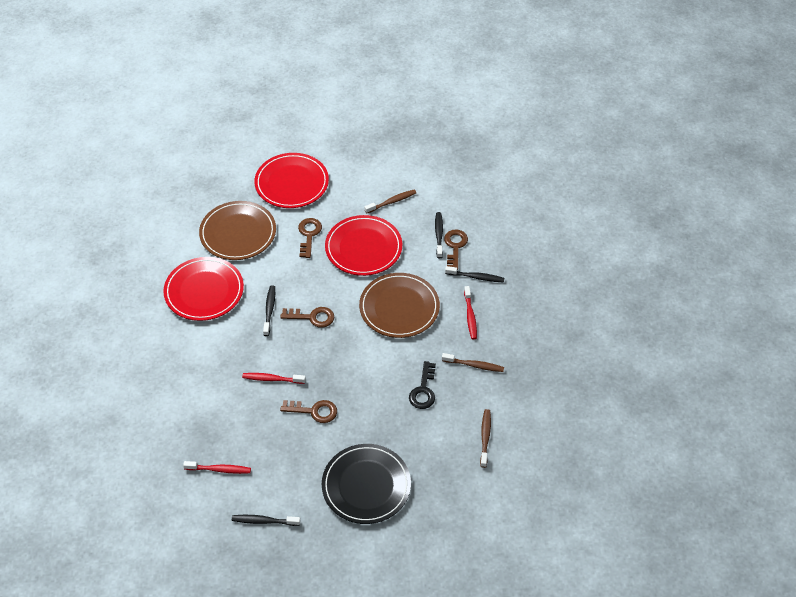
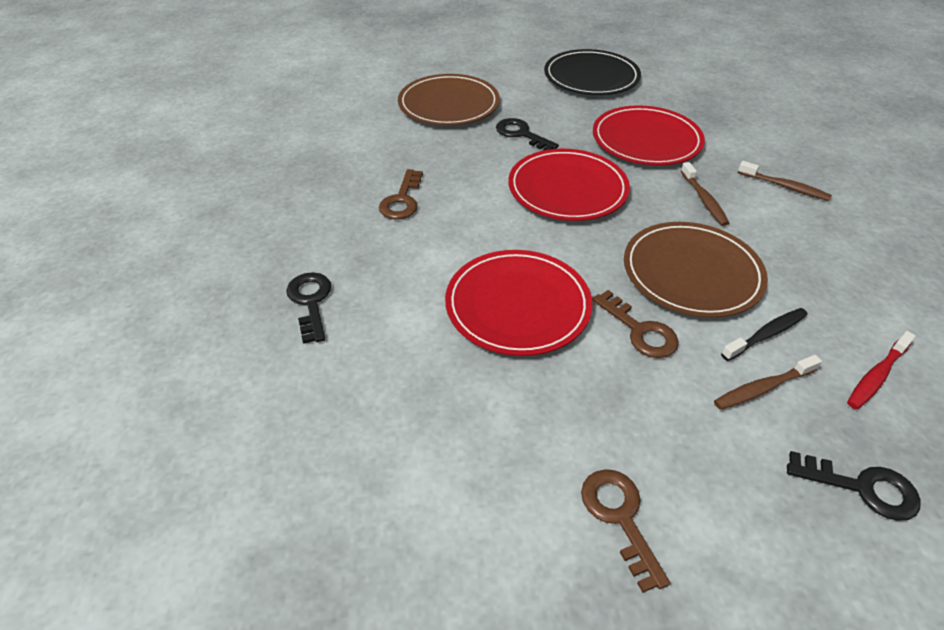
black key: [409,361,436,409] = 1 -> [286,272,331,344] [496,118,559,150] [787,451,920,521] = 3
black toothbrush: [232,515,300,526] [263,285,275,336] [435,212,443,258] [445,266,504,282] = 4 -> [721,308,808,361] = 1
brown key: [280,307,334,328] [280,400,337,423] [298,218,322,258] [444,229,468,270] = 4 -> [379,169,423,219] [581,469,670,593] [592,290,679,358] = 3
red toothbrush: [183,461,251,474] [242,373,306,384] [464,286,477,339] = 3 -> [847,331,916,409] = 1

